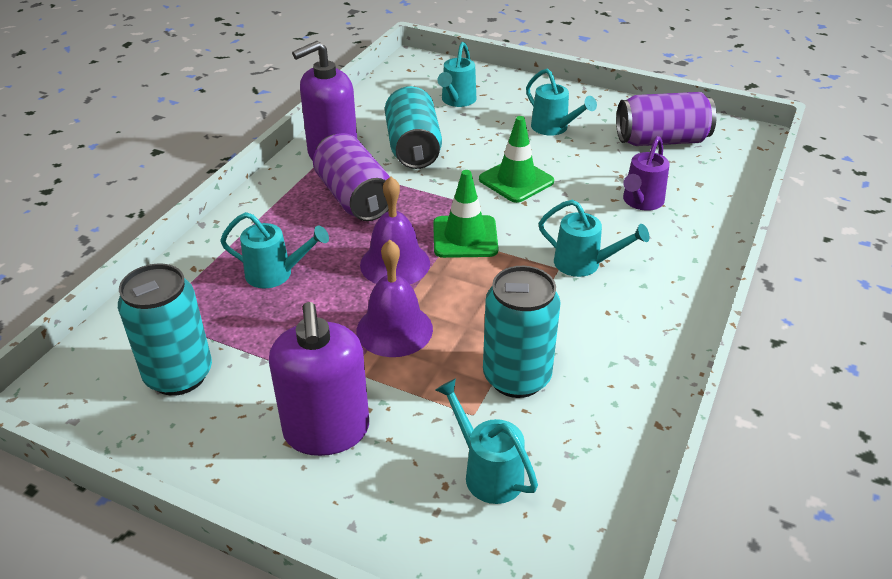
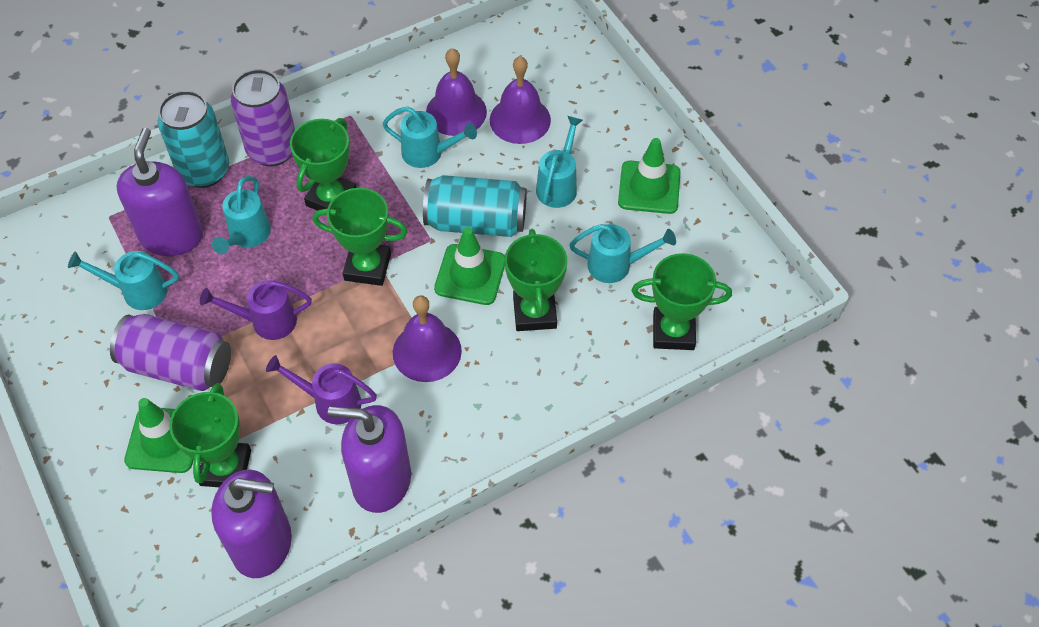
green traffic cone: [433,170,498,258] [479,116,554,203] = 2 -> [124,398,193,473] [434,227,505,305] [618,138,681,214] = 3
green trophy: none = 0 -> [169,383,251,487] [290,118,356,211] [313,188,408,286] [505,229,567,331] [632,253,732,350] = 5
purple bell: [356,240,433,357] [360,176,430,284] = 2 -> [393,295,462,382] [426,48,487,136] [490,56,551,144] = 3
purple soap dispenser: [269,302,369,456] [292,41,357,161] = 2 -> [117,128,203,256] [211,470,292,578] [328,405,411,513] = 3
purple watering can: [623,136,669,211] = 1 -> [200,280,312,340] [266,355,377,424] = 2
turquoise can: [118,264,212,396] [385,86,442,169] [483,266,561,398] = 3 -> [158,91,229,188] [423,175,527,237] = 2

